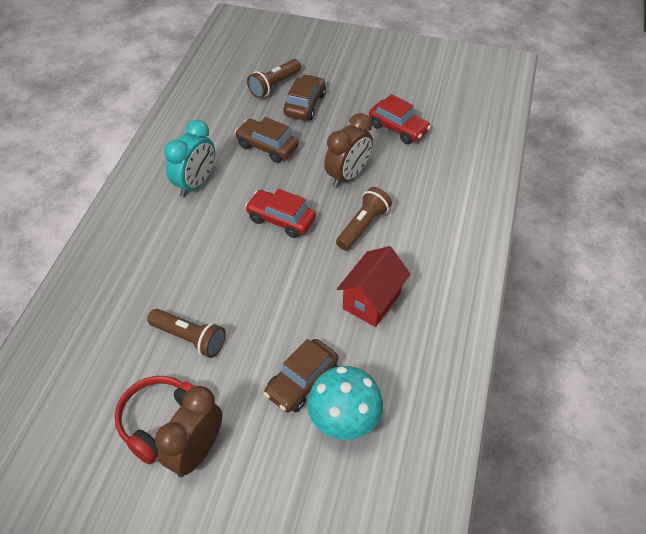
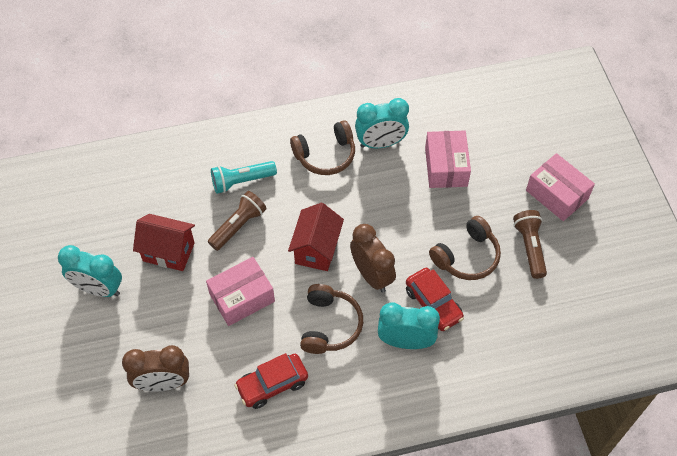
brown car: [235,117,299,163] [264,339,338,412] [283,74,326,121] = 3 -> none = 0
brown flashlight: [147,309,226,358] [247,59,301,98] [336,187,392,251] = 3 -> [208,191,267,251] [513,210,547,279] = 2
brown headphones: none = 0 -> [290,120,355,175] [300,284,363,354] [429,216,501,280] = 3
pink box: none = 0 -> [206,257,275,326] [425,130,471,188] [526,153,595,221] = 3
red headphones: [115,376,194,464] = 1 -> none = 0
red house: [337,246,410,327] = 1 -> [133,214,195,271] [288,203,344,271] = 2
turquoise clock: [164,120,215,197] = 1 -> [58,245,122,297] [355,98,409,148] [378,302,440,349] = 3
turquoise flashlight: none = 0 -> [211,161,277,194] = 1
turquoise mushroom: [307,366,383,440] = 1 -> none = 0

